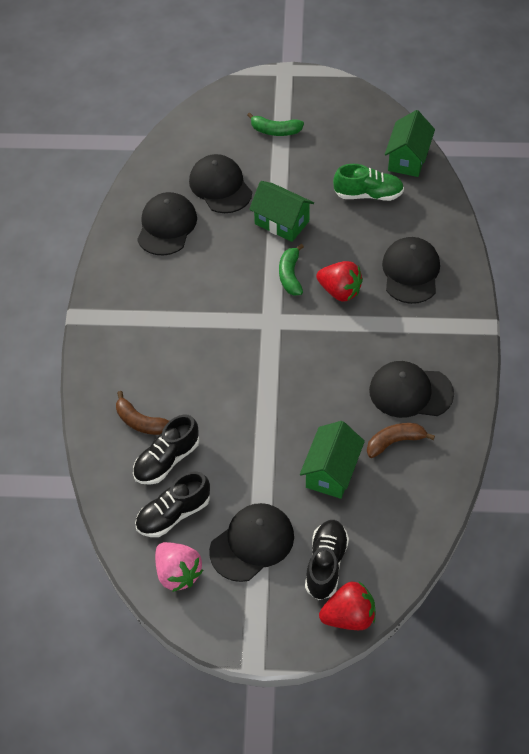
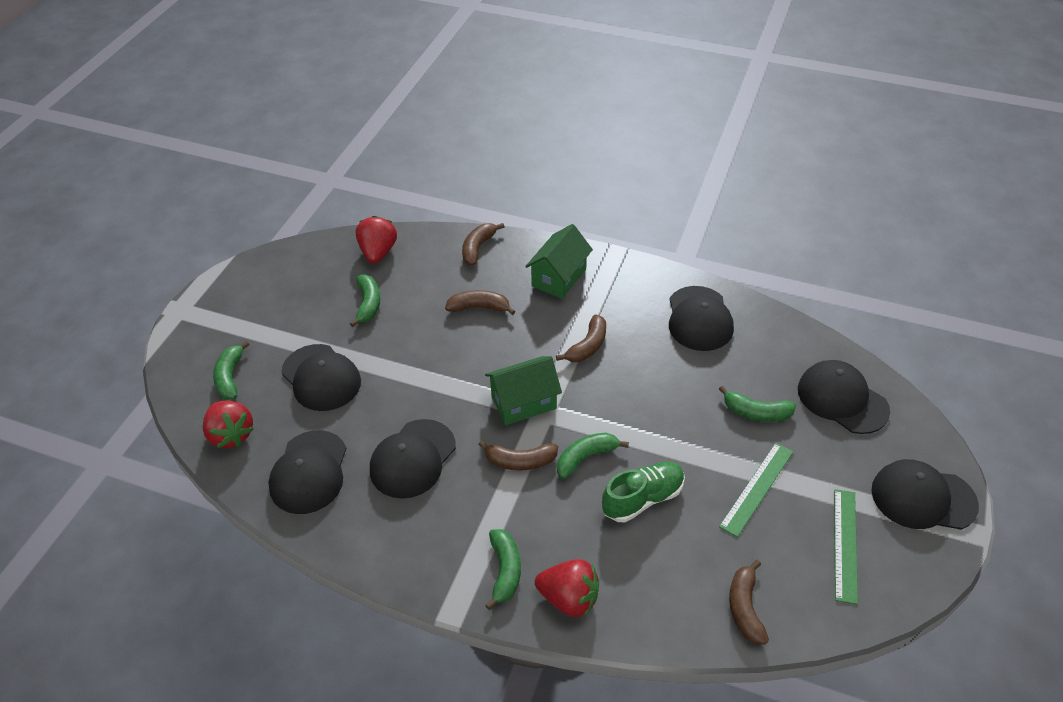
black cap: [137,192,197,256] [189,154,252,213] [209,503,294,582] [369,361,454,418] [382,237,440,304] = 5 -> [268,430,347,514] [281,344,361,411] [370,419,456,499] [669,286,734,351] [798,360,890,434] [872,459,979,530] = 6
black shoe: [133,414,199,485] [135,471,210,537] [305,520,349,600] = 3 -> none = 0
brown banana: [116,391,169,435] [367,423,435,458] = 2 -> [445,290,515,315] [462,223,504,266] [478,440,558,471] [556,314,606,362] [729,560,769,644] = 5
green banana: [247,112,304,136] [279,244,304,296] = 2 -> [213,341,250,400] [350,274,380,327] [485,529,521,610] [557,433,629,479] [719,386,796,422] = 5
green house: [249,181,314,242] [300,421,365,499] [385,110,435,177] = 3 -> [485,356,562,425] [525,224,593,299] = 2
green ruler: none = 0 -> [719,443,793,537] [834,489,858,604] = 2
pink strawberry: [155,542,203,592] = 1 -> none = 0
red strawberry: [316,261,363,301] [319,582,375,630] = 2 -> [203,401,253,448] [356,216,397,264] [535,559,599,617] = 3

